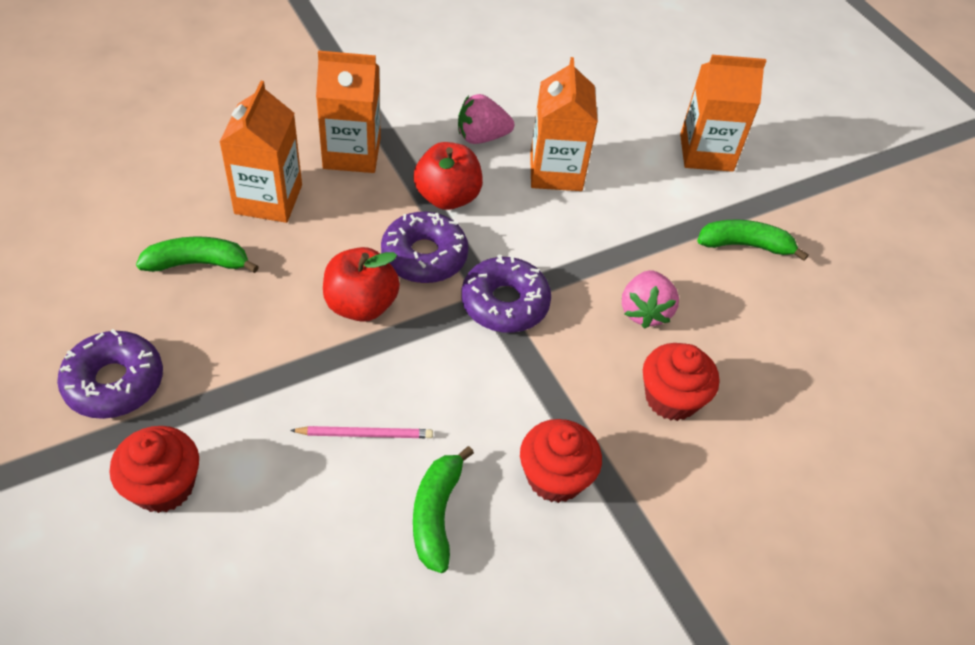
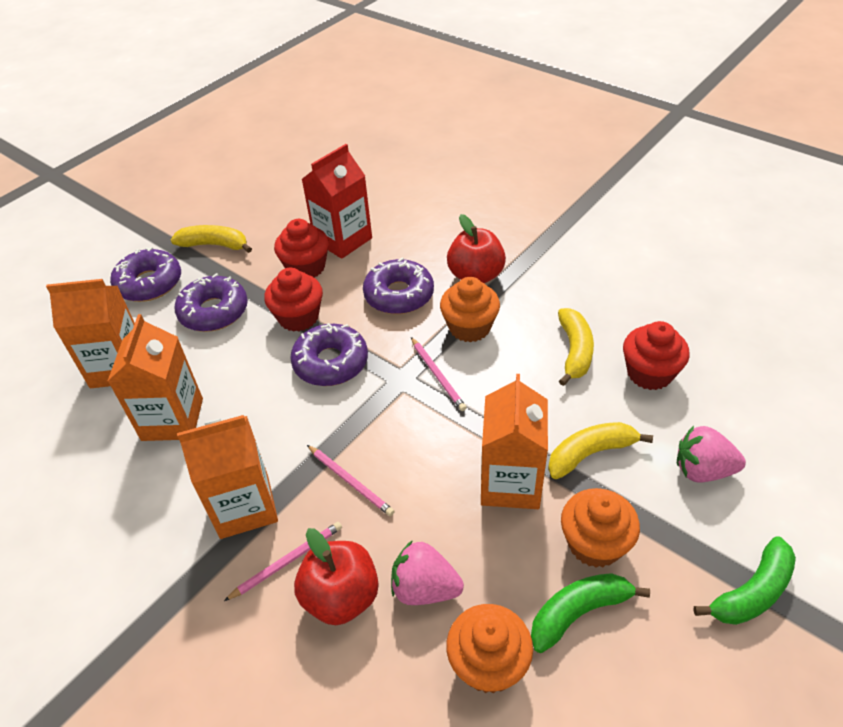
green banana: [136,237,259,273] [413,446,474,573] [697,219,809,261] = 3 -> [531,573,650,653] [694,536,796,625] = 2
orange cupcake: none = 0 -> [440,277,500,342] [446,604,533,693] [561,488,640,568] = 3
pink pencil: [290,426,433,438] = 1 -> [224,522,342,601] [307,445,394,516] [411,337,467,411] = 3
purple donut: [57,329,163,419] [381,212,469,283] [461,255,551,333] = 3 -> [110,247,181,302] [174,273,248,332] [290,323,368,386] [363,257,434,314] = 4
red carton: none = 0 -> [302,144,372,259] = 1
yellow banana: none = 0 -> [171,225,252,253] [548,422,653,479] [558,308,594,386] = 3

